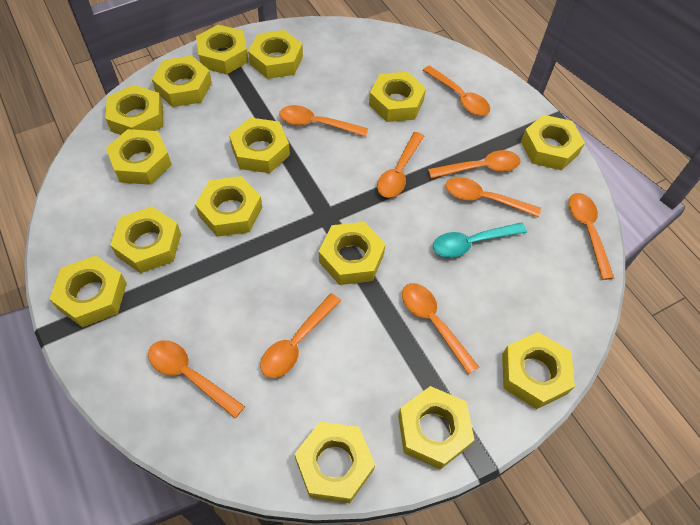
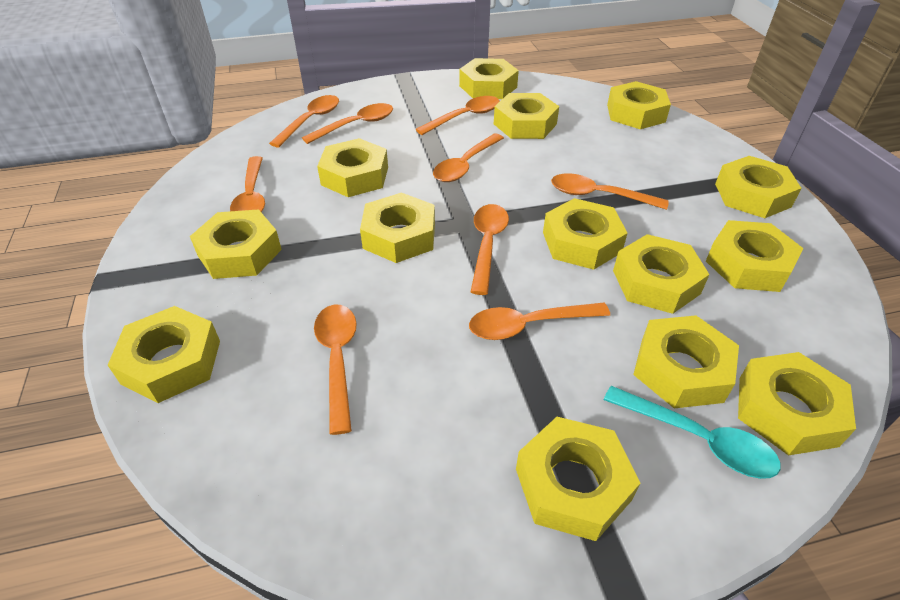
yellow nut: [50,256,127,328] [105,85,163,135] [106,129,172,185] [110,206,181,273] [152,56,212,107] [195,176,262,237] [196,25,249,74] [229,118,290,173] [248,30,303,79] [294,422,375,503] [319,222,386,285] [369,72,426,122] [398,386,475,470] [502,332,575,409] [521,115,585,170] = 15 -> [108,306,220,403] [190,209,282,279] [317,138,388,197] [360,192,435,263] [459,58,519,99] [494,93,559,139] [516,417,640,541] [543,198,628,270] [607,81,671,129] [613,234,710,314] [633,315,739,408] [706,220,803,292] [715,156,801,218] [738,352,856,456] = 14

